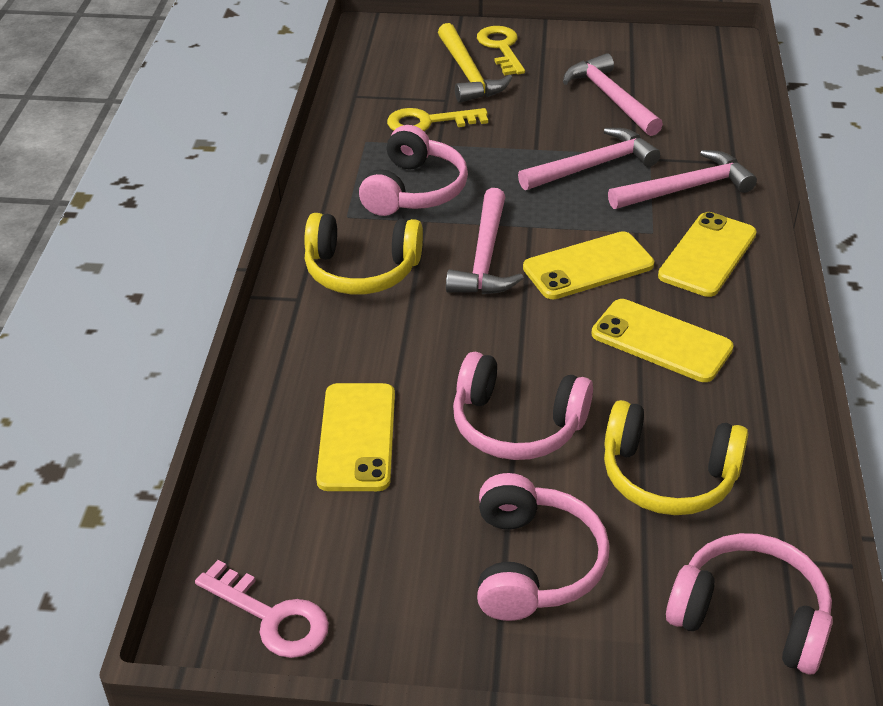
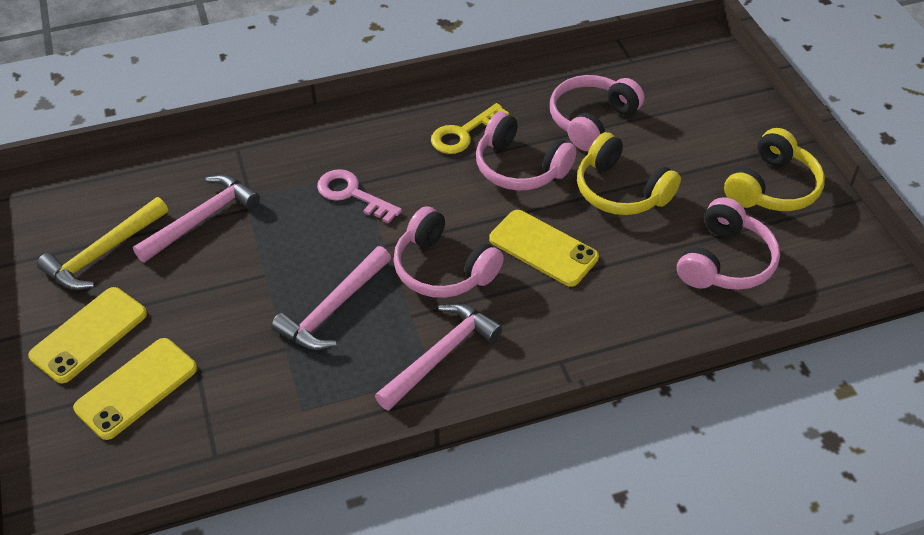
pink hammer: [446,188,523,294] [518,128,660,190] [563,53,663,136] [608,150,757,209] = 4 -> [133,175,260,263] [271,246,391,350] [375,303,503,411] = 3
yellow key: [387,108,488,131] [477,26,525,76] = 2 -> [431,103,509,154] = 1
yellow phone: [316,383,395,491] [523,231,654,299] [591,299,734,382] [658,212,757,297] = 4 -> [28,287,147,383] [73,338,197,440] [489,210,599,287] = 3

